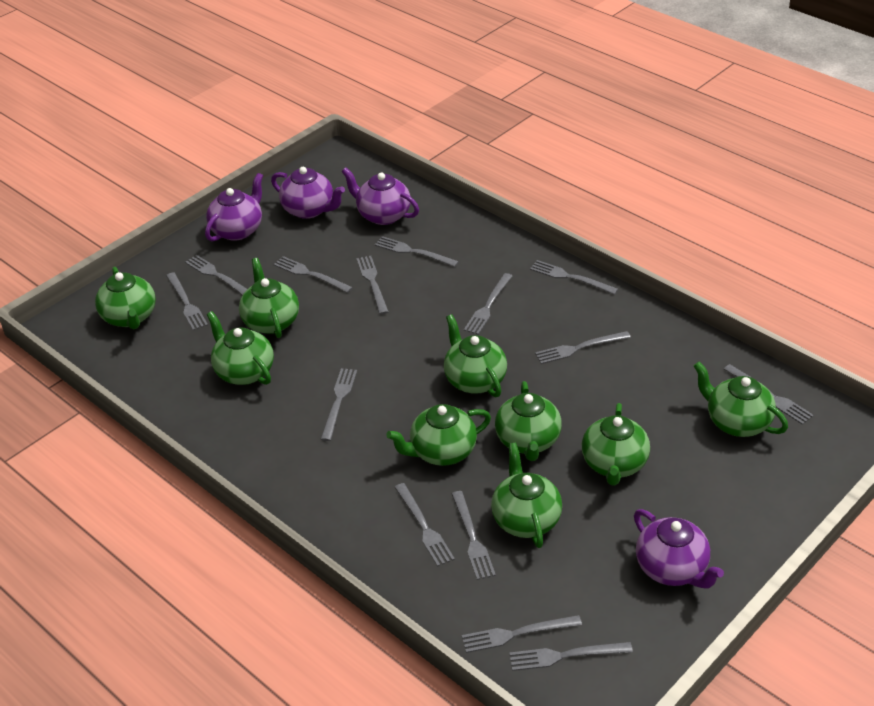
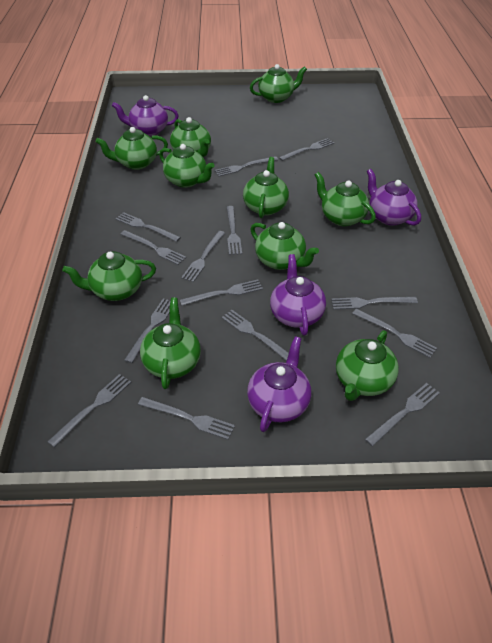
green teapot: [95,267,156,329] [207,311,274,385] [239,258,299,338] [386,404,491,466] [444,314,507,397] [491,443,562,548] [495,381,562,461] [582,403,650,486] [694,362,788,437] = 9 -> [62,251,156,301] [96,127,168,170] [140,298,201,389] [159,144,215,188] [170,117,211,157] [243,157,289,218] [250,64,307,103] [250,222,319,270] [315,172,376,226] [336,330,399,401] = 10

